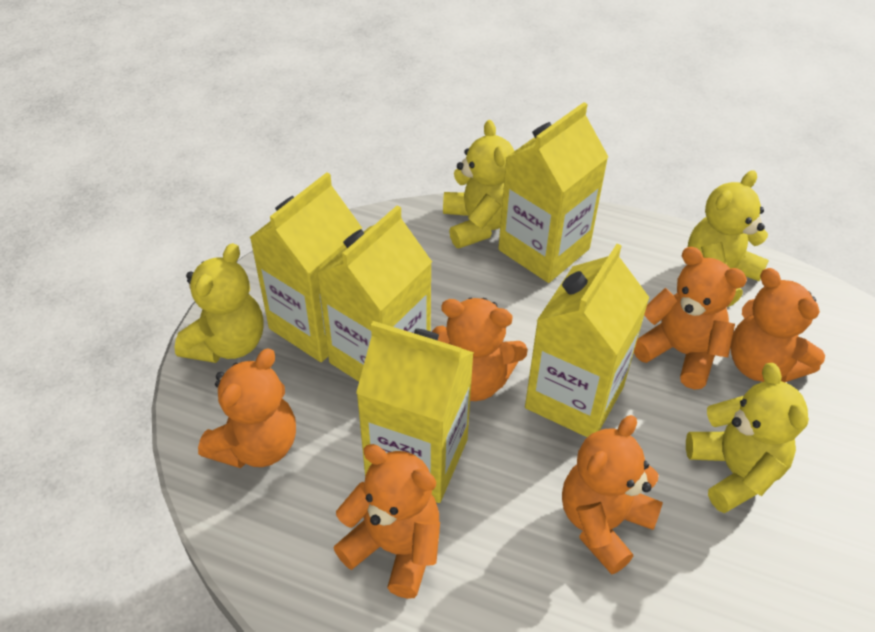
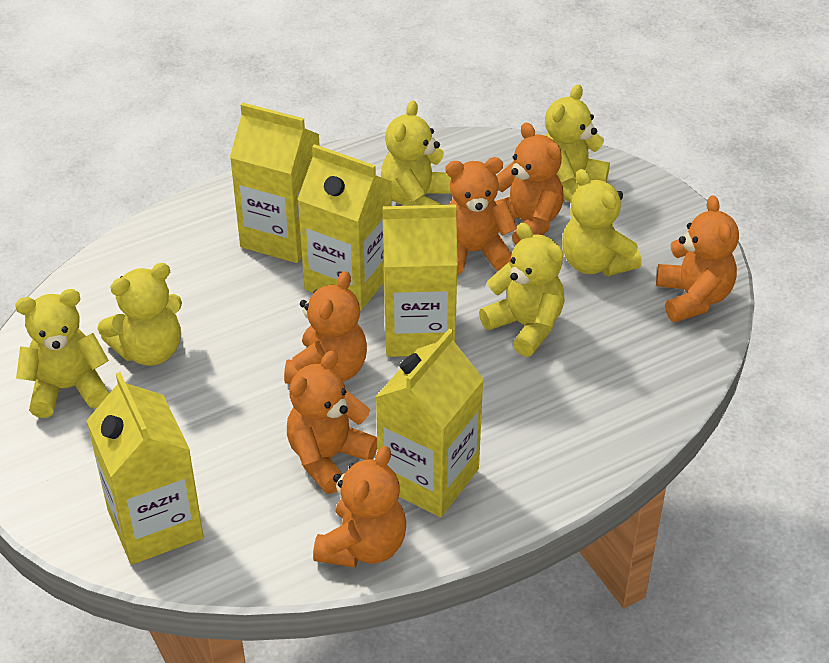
yellow teddy bear: [174,243,264,363] [443,120,515,248] [686,363,809,513] [688,170,769,307] = 4 -> [15,289,109,418] [97,263,182,366] [381,101,451,206] [479,223,565,357] [545,84,610,203] [562,169,642,276] = 6

